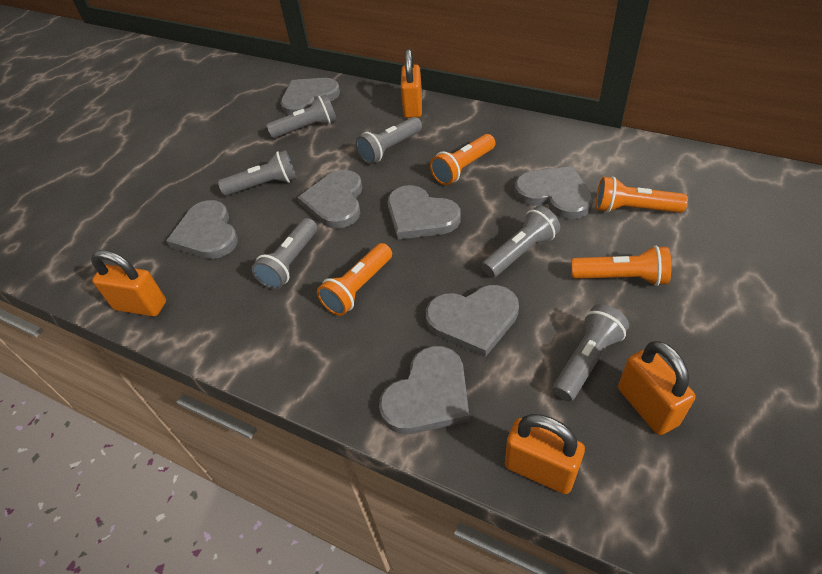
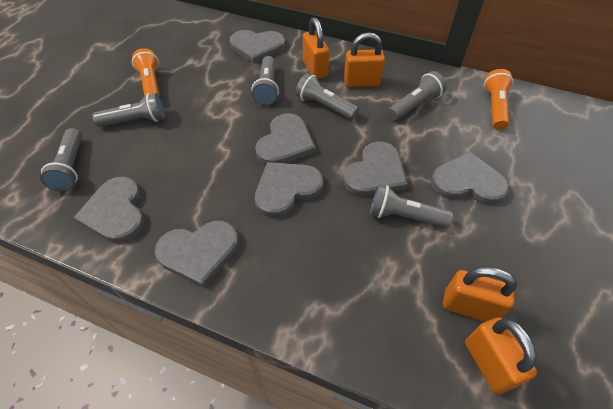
orange flashlight: [317,243,392,316] [430,134,495,185] [571,245,671,286] [596,176,688,213] = 4 -> [132,48,160,96] [484,69,514,130] = 2

